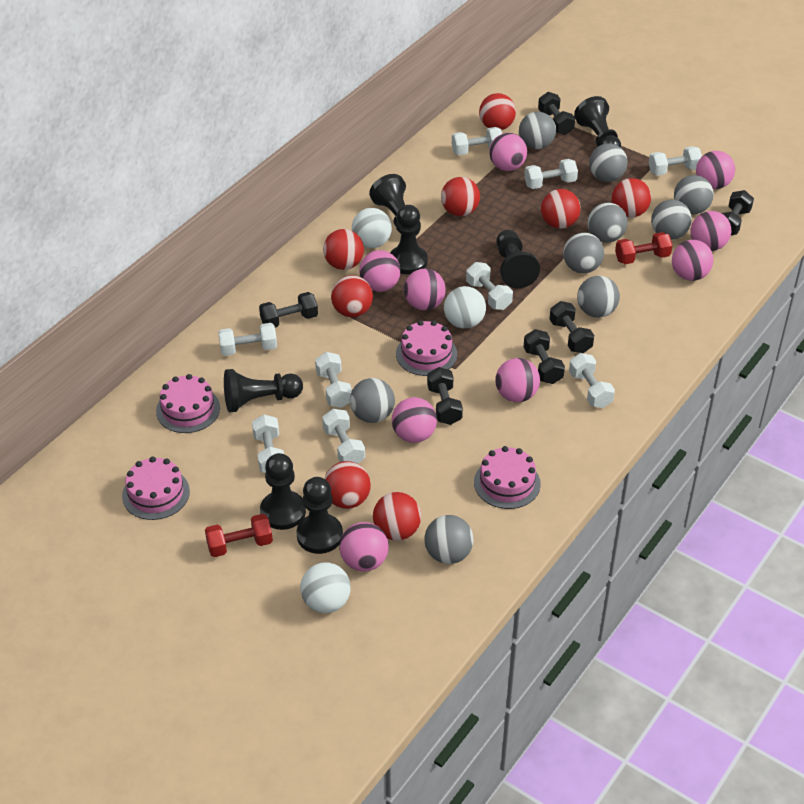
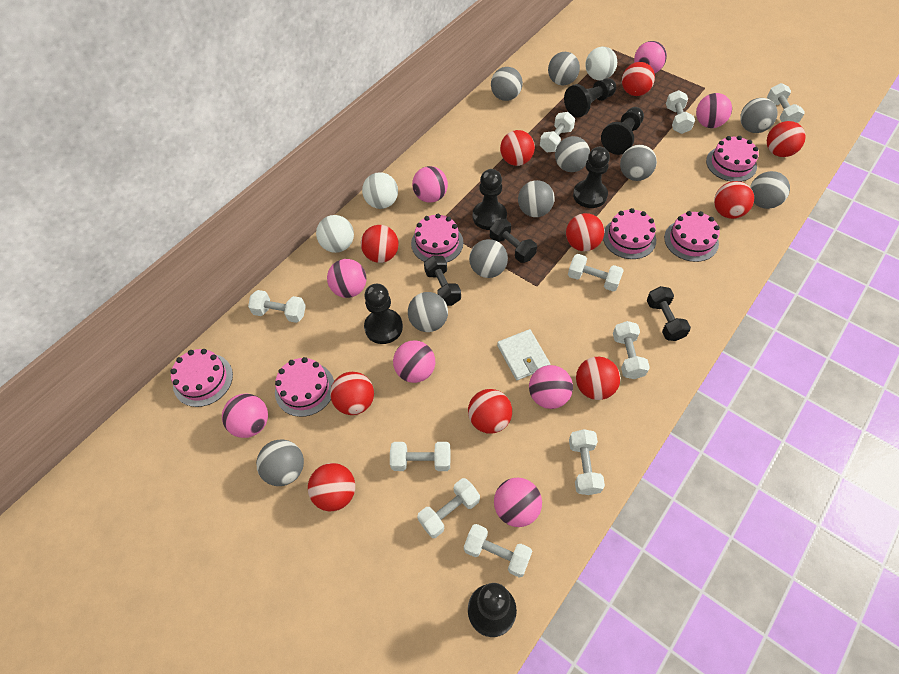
black dumbbell: [259,292,318,328] [427,367,463,425] [524,329,565,384] [538,92,575,135] [550,301,594,353] [721,190,754,235] = 6 -> [424,255,461,306] [490,219,537,263] [647,286,691,341] = 3
black pawn: [224,369,303,412] [260,453,306,530] [296,477,343,554] [369,174,421,236] [390,205,428,274] [496,230,540,289] [574,96,621,148] = 7 -> [364,284,403,344] [468,583,517,637] [473,169,507,230] [564,78,616,118] [573,147,610,208] [601,107,644,155] = 6
grey ball: [350,378,395,423] [424,515,473,564] [519,112,556,149] [563,233,604,273] [577,276,620,318] [587,202,628,243] [589,143,628,182] [651,200,692,240] [674,175,714,214] = 9 -> [256,439,304,486] [408,292,448,332] [469,239,508,278] [491,67,523,101] [518,180,555,217] [548,52,580,86] [555,136,590,172] [620,145,657,181] [740,98,777,133] [750,171,790,209] = 10
pink ball: [340,522,389,571] [359,250,401,292] [392,397,437,443] [404,268,446,310] [489,133,527,171] [495,358,540,402] [672,240,714,281] [691,211,731,251] [696,151,735,189] = 9 -> [222,394,268,438] [327,259,366,298] [393,340,435,383] [412,166,448,203] [494,478,542,527] [529,365,573,409] [634,41,667,73] [696,93,732,128] = 8
pink cake: [122,456,190,520] [156,374,220,433] [396,320,457,376] [474,446,541,509] = 4 -> [170,349,233,407] [275,357,334,417] [411,214,464,262] [603,208,656,259] [664,211,720,262] [706,136,759,182] = 6
red ball: [323,229,364,270] [324,461,371,509] [331,275,373,317] [373,492,421,541] [441,177,480,216] [479,93,516,130] [541,189,581,229] [612,178,651,218] = 8 -> [308,463,355,511] [330,372,374,415] [361,225,399,263] [468,389,512,434] [500,130,535,166] [566,213,604,251] [576,357,621,400] [622,62,655,96] [714,181,754,219] [767,121,806,157] = 10
red dumbbell: [205,514,273,557] [615,232,673,264] = 2 -> none = 0
white dumbbell: [218,323,277,356] [252,415,284,473] [315,352,352,408] [322,409,365,464] [452,127,502,155] [466,262,513,310] [524,159,578,189] [569,353,615,408] [648,146,702,176] = 9 -> [248,290,306,323] [390,442,450,471] [417,478,480,538] [464,524,532,578] [540,112,575,152] [568,254,624,291] [569,429,605,495] [613,321,650,379] [666,90,695,134] [767,83,805,123] = 10
white wallet: none = 0 -> [497,329,550,380] = 1

